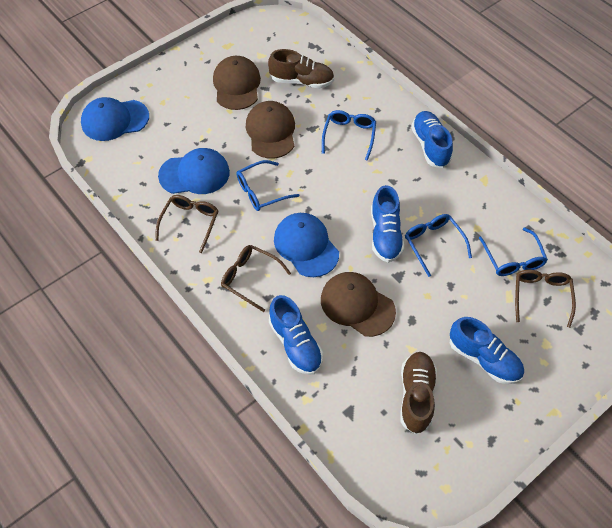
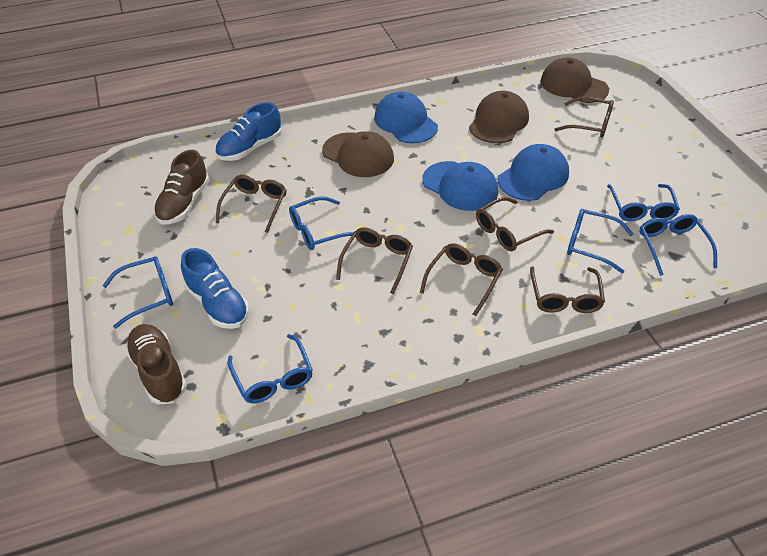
blue glasses: [237,160,299,211] [322,110,376,161] [405,214,472,277] [479,227,548,276] = 4 -> [102,256,173,329] [228,334,313,403] [289,196,354,250] [567,209,633,273] [607,184,680,221] [640,214,717,276] = 6
blue shoe: [269,295,323,375] [371,185,404,262] [411,111,453,168] [450,317,524,384] = 4 -> [181,248,249,329] [215,102,282,161] = 2
brown glasses: [155,195,219,253] [221,245,291,312] [515,270,576,328] = 3 -> [216,175,287,233] [336,227,413,294] [420,243,503,316] [476,197,554,251] [530,266,605,313] [554,96,614,137] = 6

